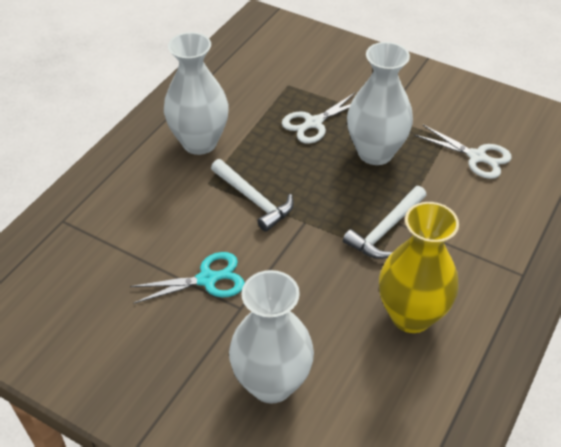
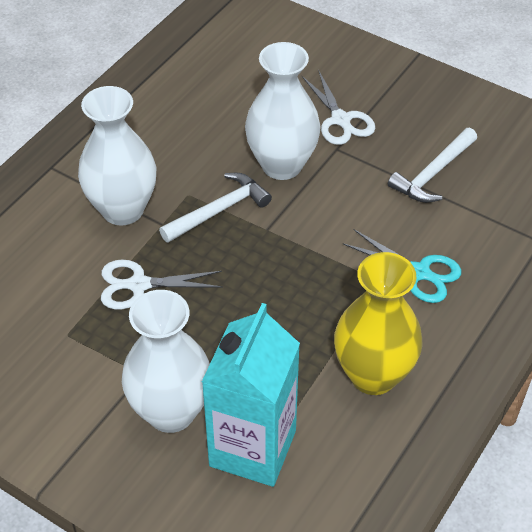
turquoise carton: none = 0 -> [202,303,300,487] = 1

